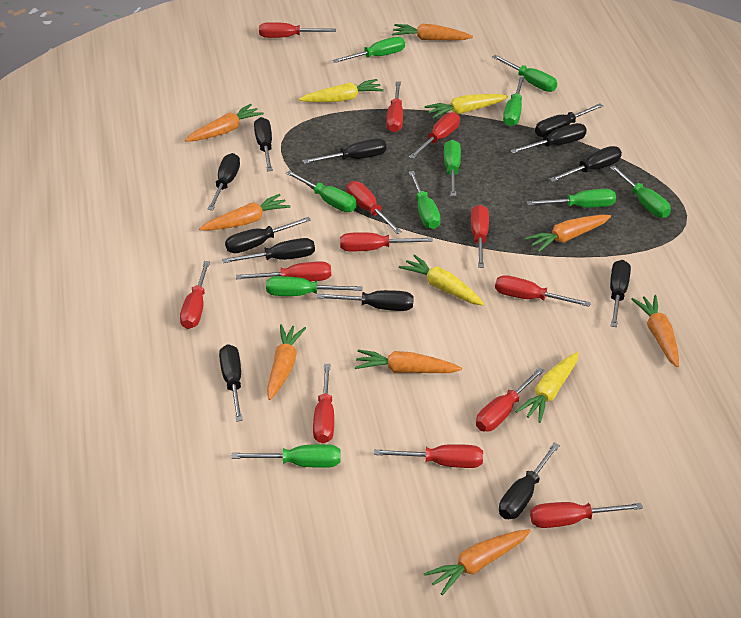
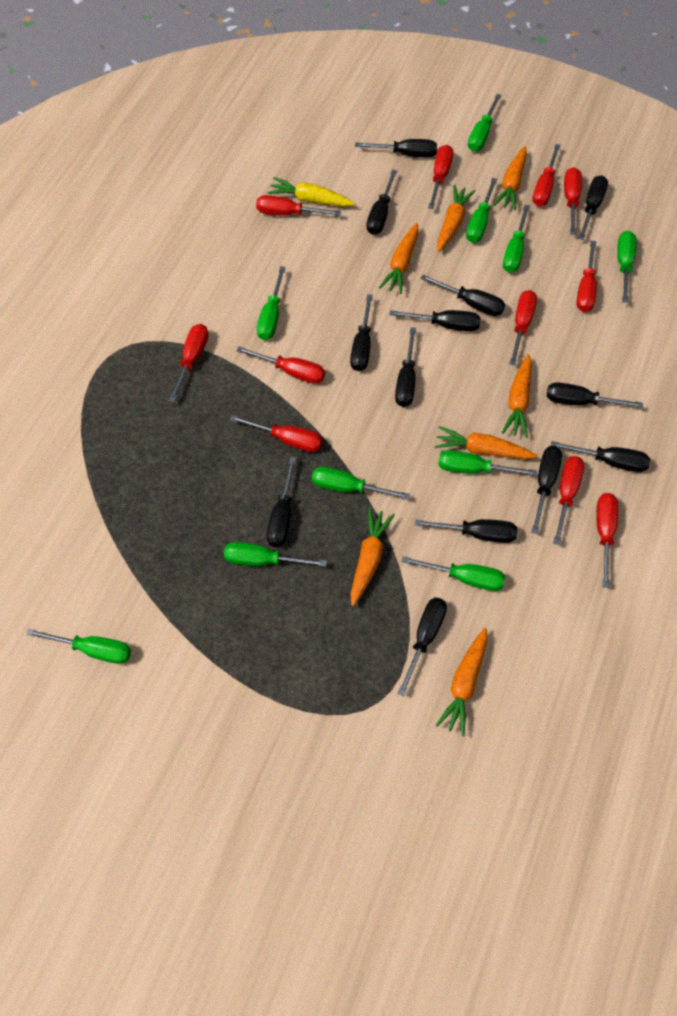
black screwdriver: [207,153,240,210] [219,344,243,422] [222,238,315,263] [225,217,311,253] [254,117,273,171] [303,138,387,164] [316,290,414,311] [499,443,560,519] [510,123,587,154] [535,104,603,137] [550,146,622,182] [610,260,631,327] = 12 -> [267,457,296,547] [350,294,373,371] [355,139,437,157] [366,169,397,235] [389,310,481,332] [395,327,416,407] [397,597,447,696] [415,519,517,543] [421,275,505,316] [531,446,562,534] [547,382,643,408] [551,441,650,472] [578,175,608,240] = 13
orange carrot: [185,104,264,142] [199,194,291,230] [267,324,306,400] [355,349,462,373] [392,24,473,40] [424,529,530,595] [525,215,611,252] [632,295,679,367] = 8 -> [351,508,395,606] [379,223,419,294] [435,426,537,459] [436,628,487,736] [437,185,475,252] [494,146,527,211] [502,354,532,438] = 7
red screwdriver: [180,261,210,329] [236,261,331,281] [259,22,336,38] [313,364,334,443] [340,232,433,251] [347,181,402,234] [374,444,483,468] [386,81,403,132] [409,112,460,159] [471,205,489,268] [476,368,544,431] [495,275,591,307] [530,502,643,528] = 13 -> [169,324,208,402] [230,415,322,452] [237,347,325,384] [256,195,341,216] [428,145,453,209] [509,290,537,365] [532,144,561,206] [553,456,584,545] [564,167,582,235] [577,240,597,312] [597,493,618,588] = 11
yellow carrot: [299,79,384,102] [399,254,484,306] [424,94,508,119] [515,352,579,423] = 4 -> [267,177,355,207] = 1

